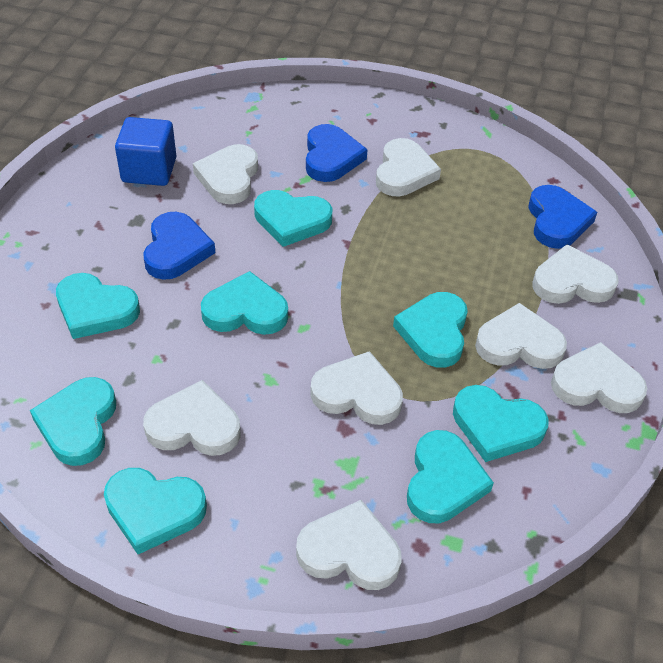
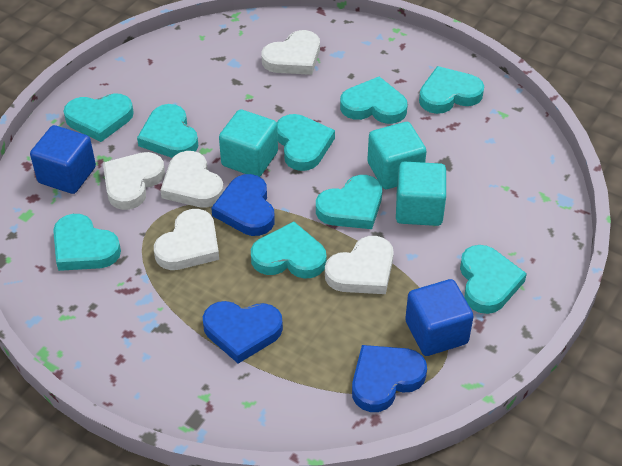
blue cube: [115,117,177,186] = 1 -> [30,125,96,194] [405,279,474,356] = 2
turquoise cube: none = 0 -> [219,109,278,177] [367,122,426,189] [396,162,446,226] = 3
turquoise heart: [30,377,116,466] [56,273,140,339] [104,468,207,554] [201,271,288,335] [254,190,332,247] [393,292,468,368] [407,430,494,523] [453,385,549,462] = 8 -> [53,214,121,271] [64,93,134,142] [137,104,198,158] [251,221,327,279] [277,114,335,171] [316,175,382,229] [340,76,408,124] [419,66,484,114] [460,245,527,314] = 9
white heart: [143,380,241,456] [193,144,258,204] [296,500,402,590] [310,351,403,425] [376,138,441,196] [475,303,567,369] [533,244,619,304] [551,342,647,413] = 8 -> [103,152,165,210] [154,209,219,270] [160,151,224,208] [261,30,320,75] [325,236,394,294] = 5

